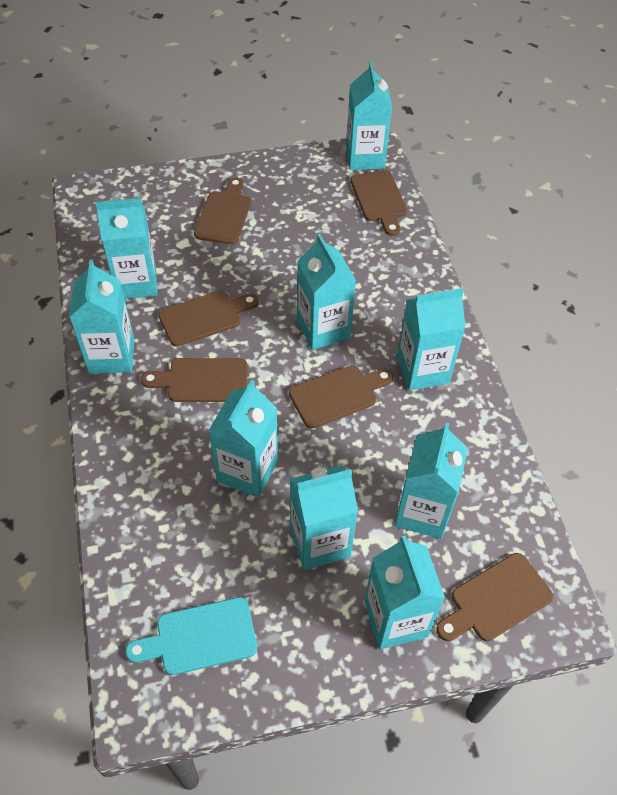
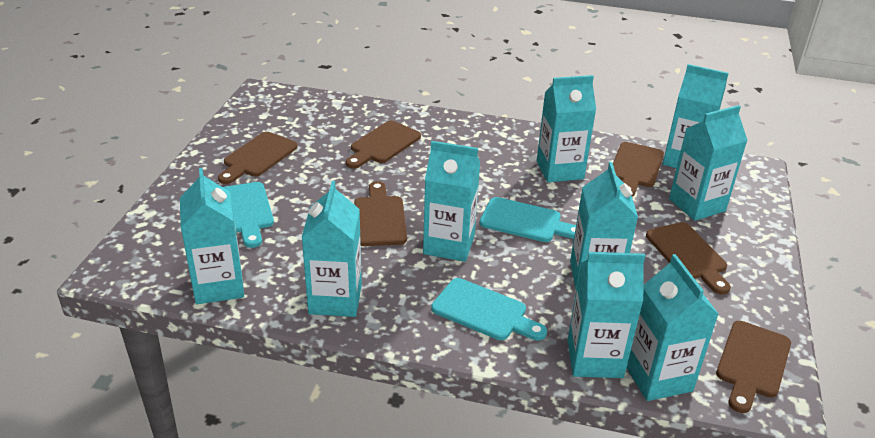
turquoise cutting board: [125,597,257,675] = 1 -> [223,182,274,248] [431,278,547,340] [480,197,576,242] = 3

